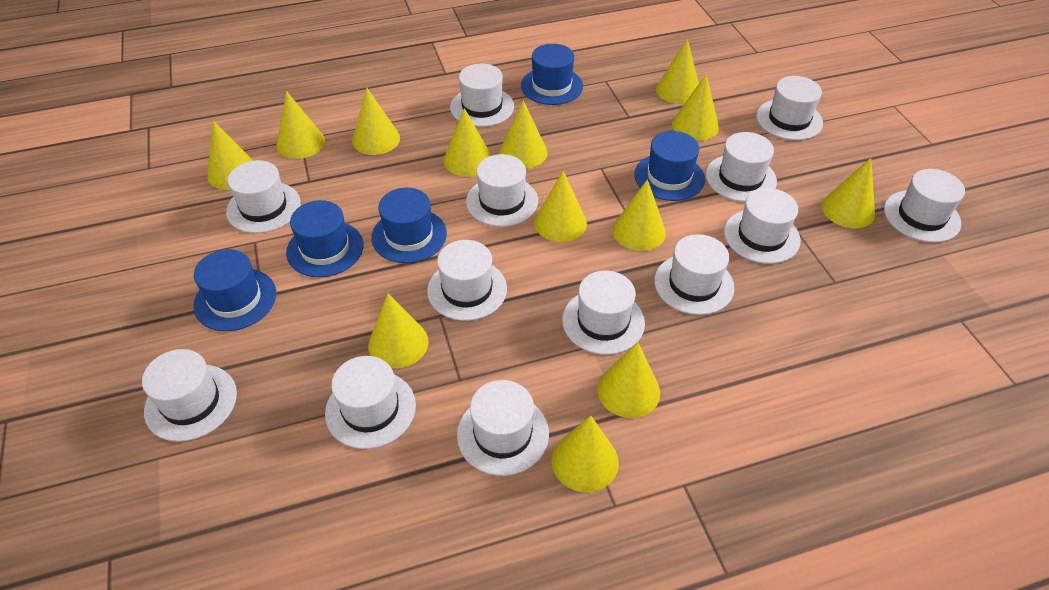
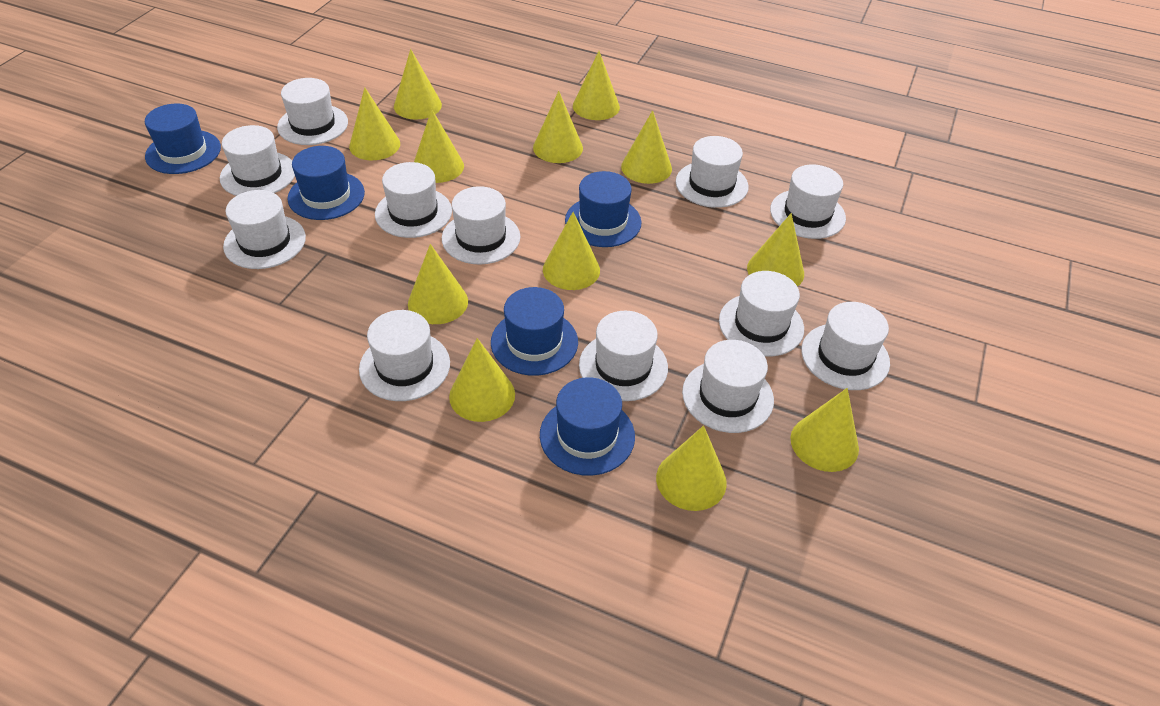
white hat: [142,349,237,442] [226,160,301,233] [325,356,416,449] [427,240,507,321] [450,64,514,127] [457,380,549,476] [466,154,538,227] [562,271,645,355] [654,234,734,315] [706,132,777,202] [724,188,801,264] [756,76,823,140] [884,169,965,243] = 13 -> [220,125,295,196] [223,190,306,269] [277,78,348,145] [359,310,450,401] [375,162,452,238] [442,186,520,264] [579,311,668,401] [676,136,749,208] [682,340,774,433] [719,271,804,356] [770,164,846,239] [801,302,890,390] = 12
yellow cone: [207,120,254,190] [277,91,325,159] [352,87,400,155] [368,294,429,368] [444,108,491,177] [499,100,548,169] [534,171,587,242] [552,415,619,492] [597,342,660,418] [613,179,666,251] [656,39,699,104] [672,74,719,141] [822,158,875,228] = 13 -> [349,87,400,160] [394,49,442,120] [408,244,468,324] [414,109,464,183] [449,338,515,422] [533,91,583,163] [543,212,600,290] [573,51,620,120] [621,110,672,184] [656,425,727,511] [747,213,804,286] [790,388,859,472] = 12

